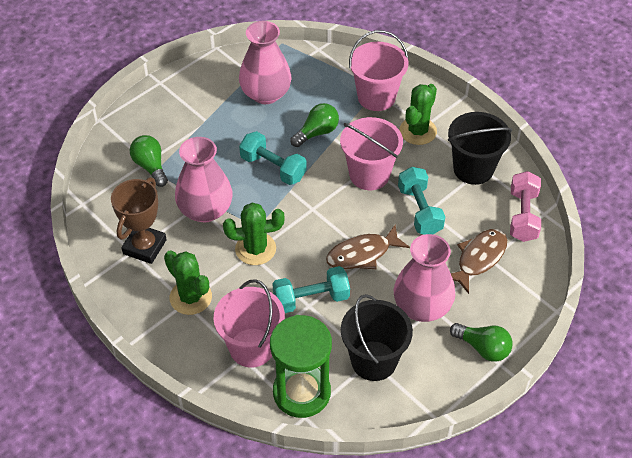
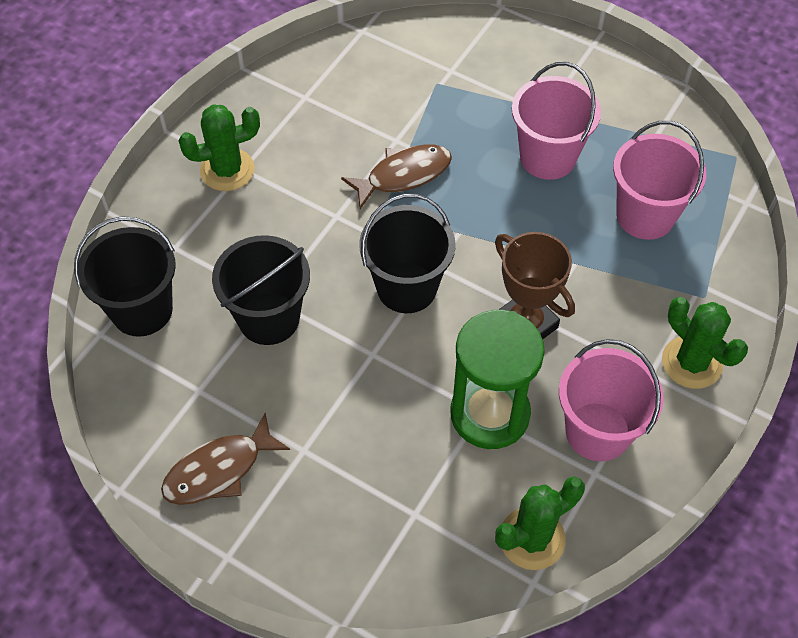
black bucket: [341,294,413,381] [448,112,512,185] = 2 -> [74,216,176,337] [212,235,310,345] [359,194,456,313] = 3
green light bulb: [129,135,168,187] [291,103,339,147] [450,323,513,362] = 3 -> none = 0
pink dumbbell: [510,171,541,242] = 1 -> none = 0
pink vase: [175,137,233,223] [239,21,292,104] [394,234,455,322] = 3 -> none = 0
turquoise dumbbell: [239,131,307,185] [272,266,350,313] [398,167,445,234] = 3 -> none = 0

